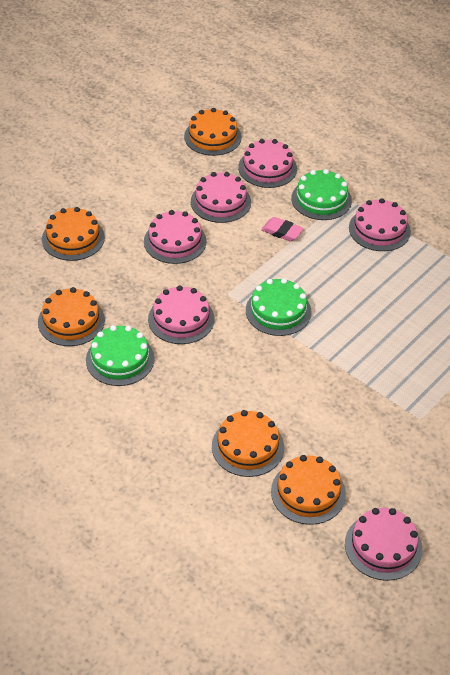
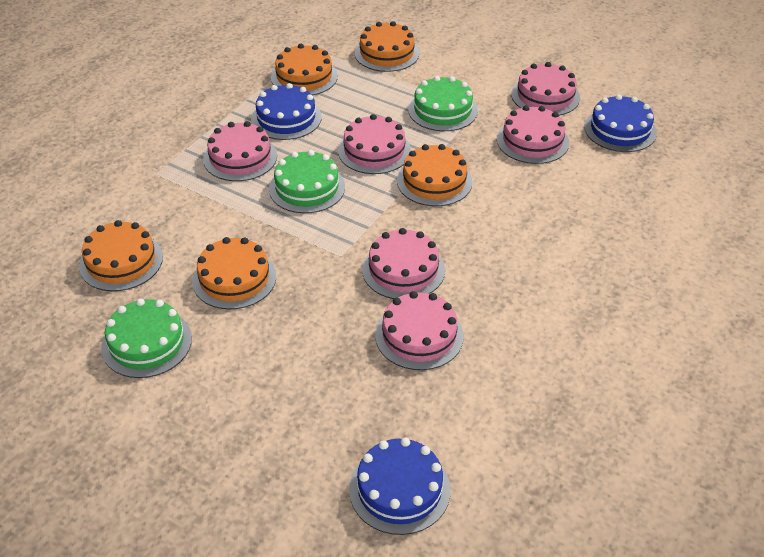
blue cake: none = 0 -> [251,83,322,140] [349,438,451,535] [584,94,657,152] = 3
pink eraser: [261,217,304,241] = 1 -> none = 0

